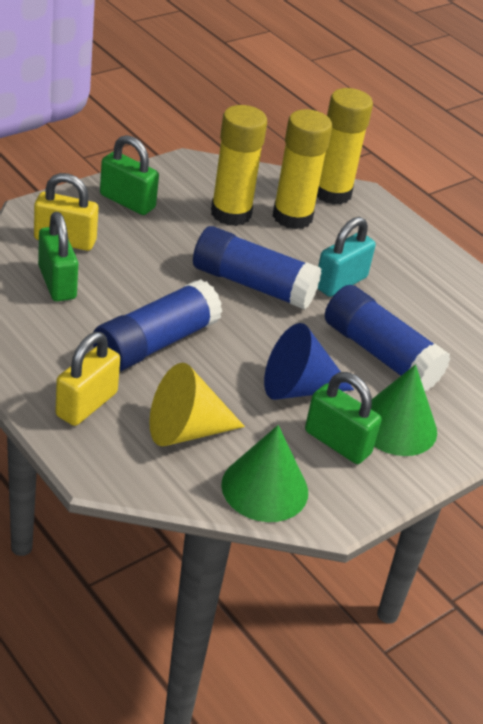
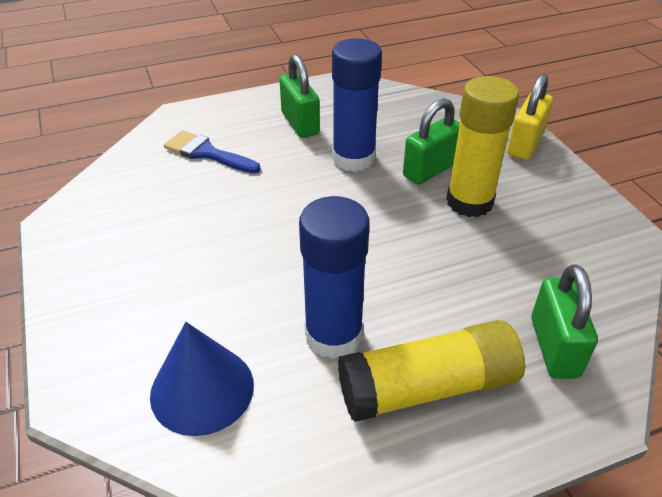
blue brush: none = 0 -> [164,130,261,173] = 1
blue glue stick: [93,279,222,372] [193,226,321,310] [325,285,450,391] = 3 -> [299,196,370,359] [332,38,382,172] = 2
green cone: [221,425,308,522] [371,364,437,456] = 2 -> none = 0
turquoise padlock: [317,217,376,297] = 1 -> none = 0
yellow cone: [149,363,245,447] = 1 -> none = 0
yellow glue stick: [211,105,267,226] [273,109,332,229] [317,88,373,205] = 3 -> [338,320,525,422] [446,76,519,217] = 2
yellow padlock: [34,173,98,251] [55,332,120,426] = 2 -> [507,74,553,160] = 1

